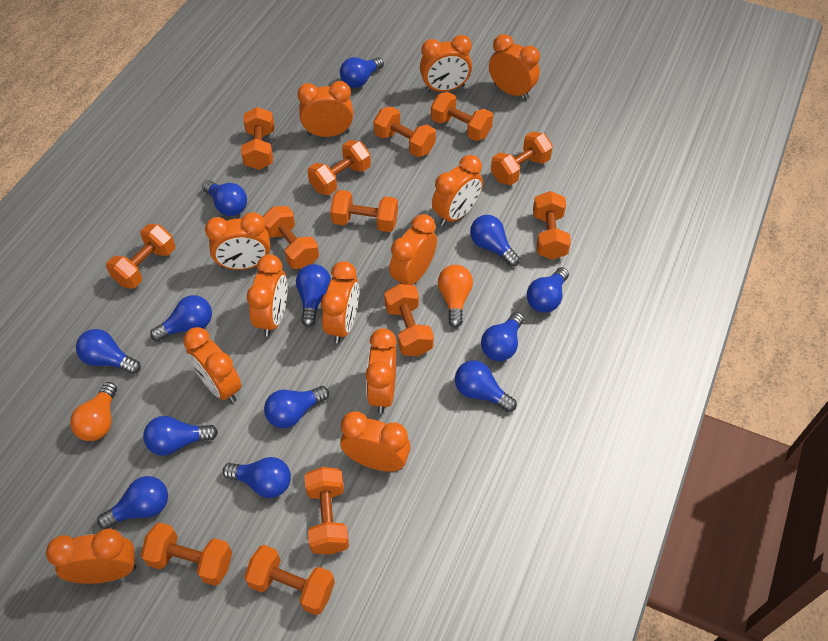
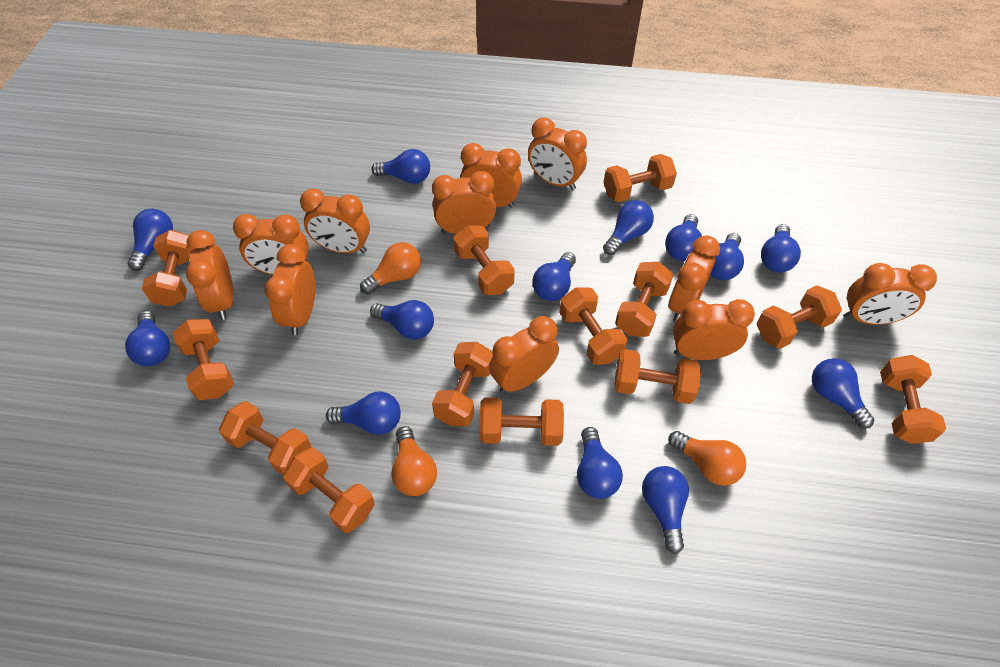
orange clock: [46,528,136,584] [183,327,242,403] [205,212,270,270] [247,254,288,337] [297,81,353,137] [321,261,359,343] [340,411,411,472] [366,328,397,413] [389,214,437,285] [420,35,472,92] [432,155,483,226] [489,34,540,100] = 12 -> [186,230,233,320] [233,214,309,275] [265,244,315,335] [300,188,370,253] [432,171,496,234] [460,143,522,208] [489,316,559,393] [528,118,587,190] [669,235,720,322] [673,299,755,360] [843,263,937,325] = 11
orange light bulb: [70,382,117,441] [438,265,473,328] = 2 -> [360,242,421,294] [391,426,437,496] [668,431,746,486] = 3

